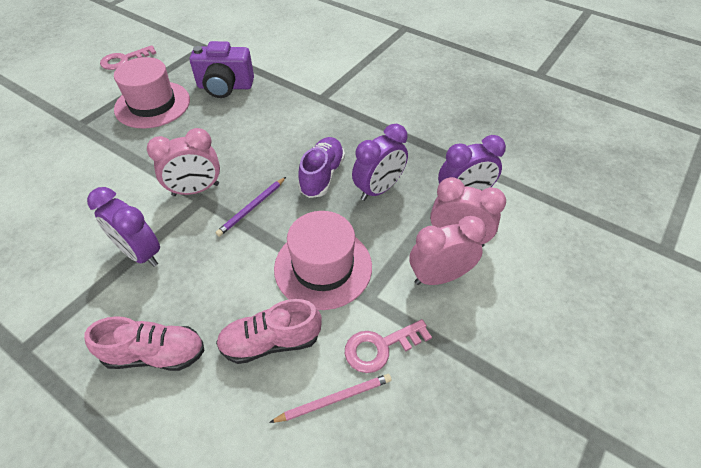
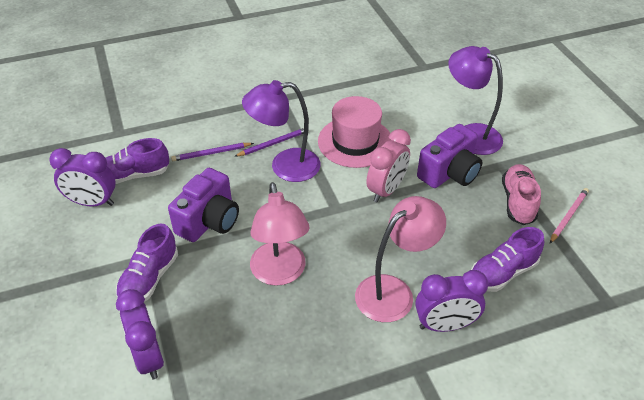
pink clock: [147,128,220,196] [410,216,486,285] [430,177,506,247] = 3 -> [366,129,411,203] = 1
pink hat: [114,57,190,128] [274,211,372,310] = 2 -> [318,96,391,168] = 1
pink key: [100,45,156,70] [345,319,432,373] = 2 -> none = 0
pink lamp: none = 0 -> [250,182,310,286] [355,196,446,322] = 2
pink shoe: [84,316,205,371] [216,299,322,364] = 2 -> [502,164,541,225] = 1
purple camera: [190,41,254,98] = 1 -> [168,168,239,242] [417,124,482,188] = 2
purple lamp: none = 0 -> [242,80,321,182] [448,46,503,155] = 2
purple pencil: [215,177,286,237] = 1 -> [171,143,254,161] [234,128,304,157] = 2
purple shoe: [298,137,345,198] = 1 -> [106,138,169,184] [116,224,178,302] [471,227,544,292] = 3

